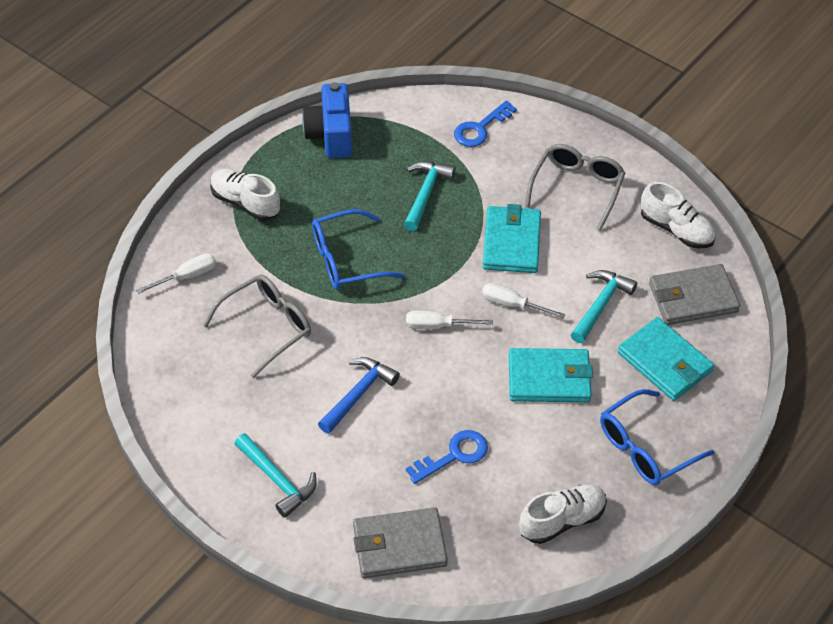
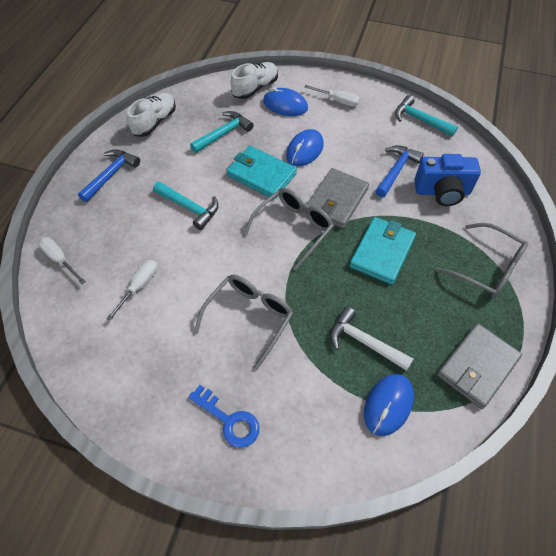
blue glasses: [312,209,405,290] [600,389,714,485] = 2 -> none = 0
blue hammer: [318,357,400,434] = 1 -> [78,150,140,202] [375,145,424,197] = 2
blue key: [406,430,488,484] [454,101,517,147] = 2 -> [188,385,259,448] = 1
blue mouse: none = 0 -> [263,87,308,116] [286,129,324,166] [364,374,414,436] = 3
grey glasses: [203,275,311,378] [525,144,625,231] = 2 -> [194,275,293,370] [244,188,334,271] [436,223,528,298] = 3
turquoise wallet: [483,204,541,273] [509,348,593,402] [618,317,714,401] = 3 -> [227,146,297,199] [350,217,416,285] = 2
white hammer: none = 0 -> [330,307,414,371] = 1
white shoe: [210,169,280,220] [519,485,607,544] [641,182,716,249] = 3 -> [127,93,176,137] [230,62,278,99] = 2

